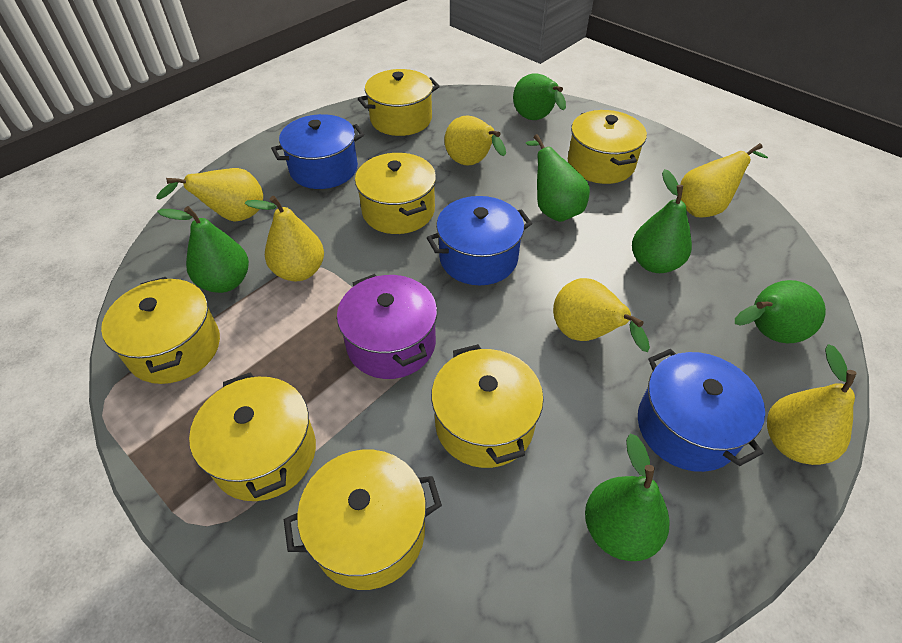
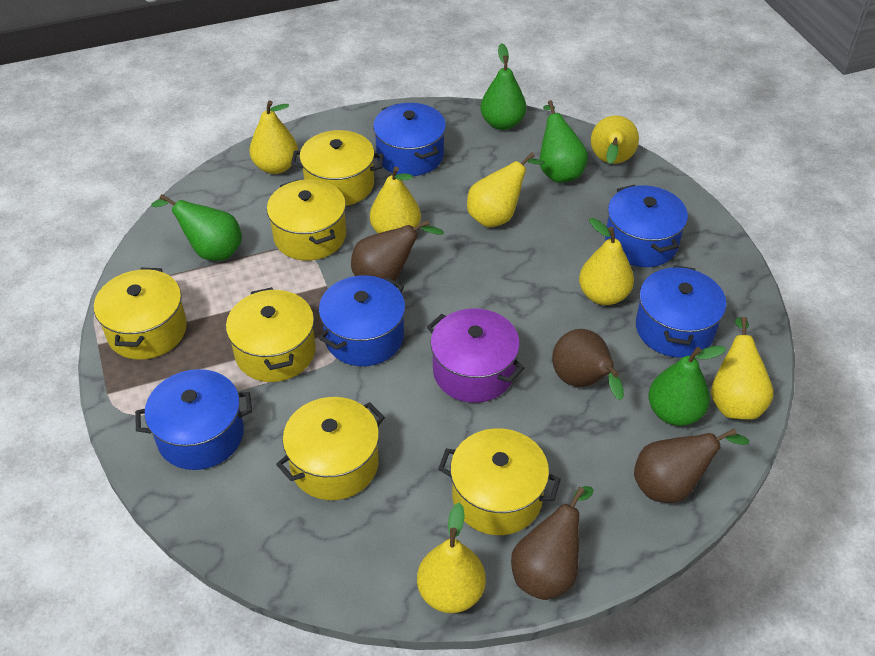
blue pot: [271,114,364,189] [427,196,532,285] [638,349,765,472] = 3 -> [135,369,252,470] [319,275,405,366] [373,103,446,176] [605,185,688,267] [636,265,726,358] = 5
brown pear: none = 0 -> [351,220,444,281] [511,486,594,600] [552,329,624,400] [634,428,749,503] = 4
green pear: [157,206,249,293] [513,73,566,120] [526,134,590,222] [585,434,669,561] [632,169,692,273] [735,280,826,343] = 6 -> [151,194,242,261] [480,43,526,130] [540,100,588,183] [649,346,726,426] = 4
yellow pear: [156,168,263,221] [245,196,324,281] [444,115,506,166] [553,278,650,352] [680,143,768,218] [767,344,857,465] = 6 -> [249,100,298,174] [370,167,421,233] [417,503,486,613] [467,153,545,227] [579,218,634,305] [591,115,639,164] [711,317,773,420] = 7
yellow pot: [101,277,220,384] [189,372,316,501] [284,450,442,590] [355,153,436,234] [358,69,440,136] [431,344,544,468] [568,110,647,184] = 7 -> [94,268,187,360] [226,287,316,382] [267,179,346,260] [276,397,385,500] [291,130,384,206] [438,428,561,535] = 6

